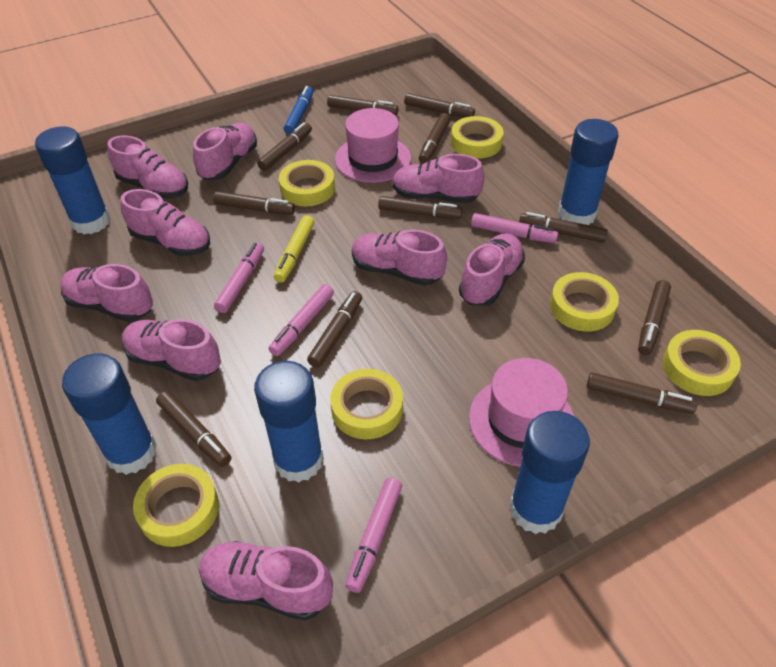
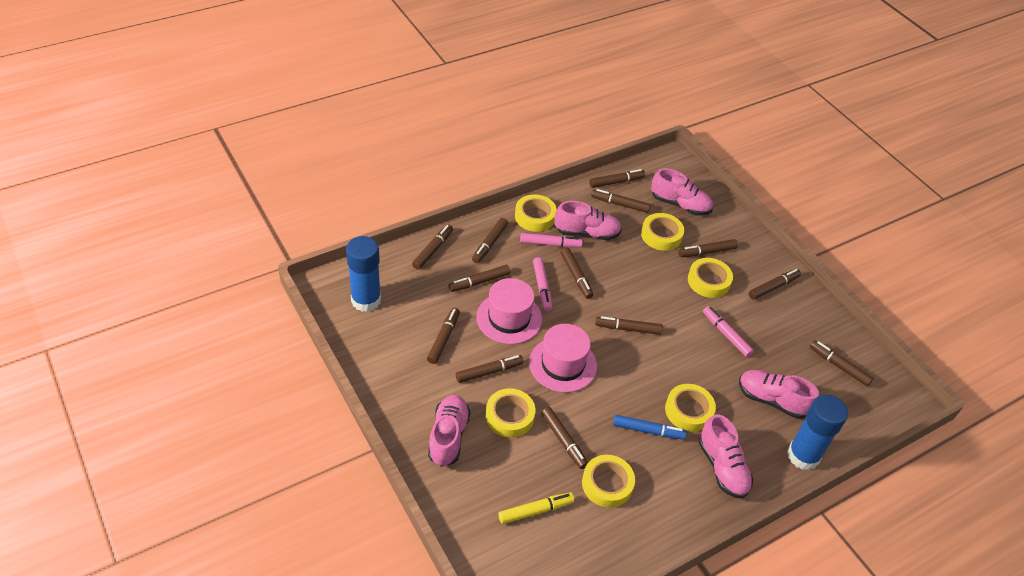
blue glue stick: [35,126,111,234] [62,353,157,475] [254,361,324,483] [509,411,590,534] [558,119,618,225] = 5 -> [346,236,381,312] [787,394,848,470] = 2
brown marker: [156,391,232,467] [213,191,295,215] [257,122,312,171] [307,291,362,368] [327,95,398,116] [378,196,463,219] [404,93,475,118] [419,113,451,164] [519,212,608,243] [587,372,698,414] [638,280,671,355] = 11 -> [412,224,453,270] [427,308,460,364] [448,265,510,292] [456,355,524,383] [472,218,508,263] [541,407,588,469] [561,248,593,299] [589,169,645,188] [591,189,651,213] [595,316,663,335] [679,239,738,257] [749,269,801,300] [810,340,874,387] = 13
pink marker: [214,242,264,313] [269,284,334,356] [345,478,402,593] [471,213,558,243] = 4 -> [520,233,583,247] [533,257,552,311] [703,306,754,357] = 3
pink shoe: [60,264,153,322] [108,135,188,199] [121,189,210,256] [122,319,221,381] [193,123,257,180] [199,541,333,621] [352,229,447,286] [392,154,485,203] [459,233,525,306] = 9 -> [428,395,471,467] [554,201,622,240] [651,168,713,216] [699,414,753,498] [739,370,819,419] = 5

